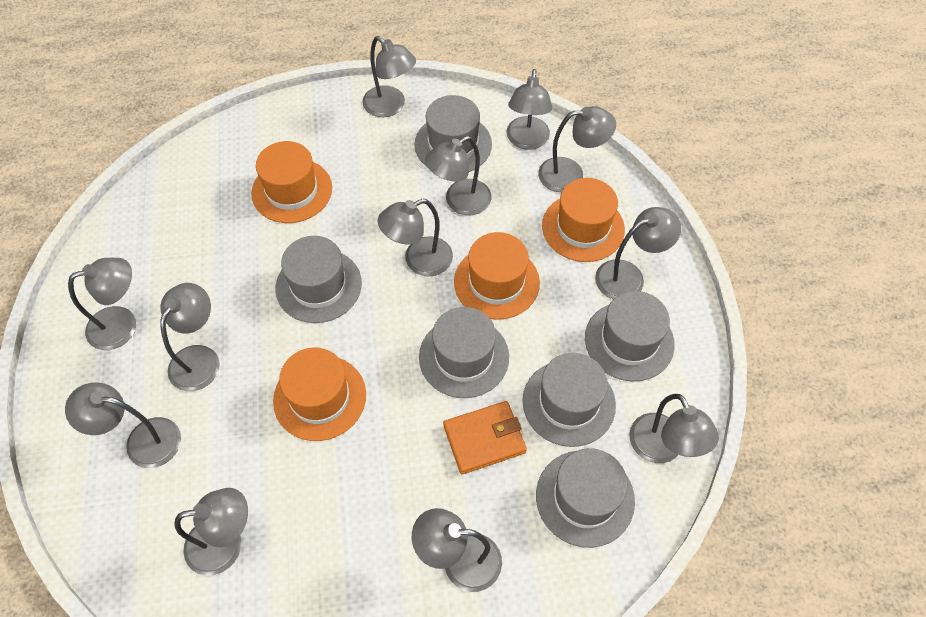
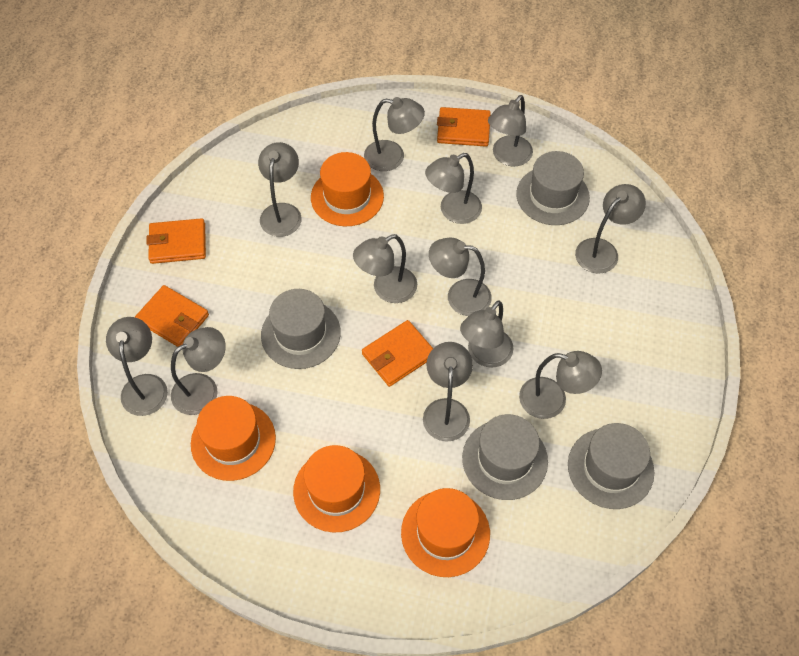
grey hat: [275,236,362,323] [414,95,492,172] [419,307,509,398] [523,353,616,447] [536,448,635,548] [585,291,675,382] = 6 -> [261,289,341,369] [462,414,548,500] [516,151,590,225] [568,423,654,509] = 4
orange wallet: [443,401,527,474] = 1 -> [135,285,209,347] [146,218,206,264] [362,320,433,387] [437,107,491,147] = 4

